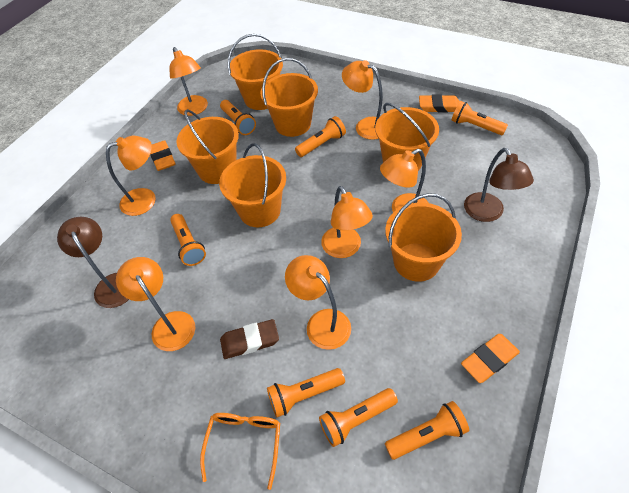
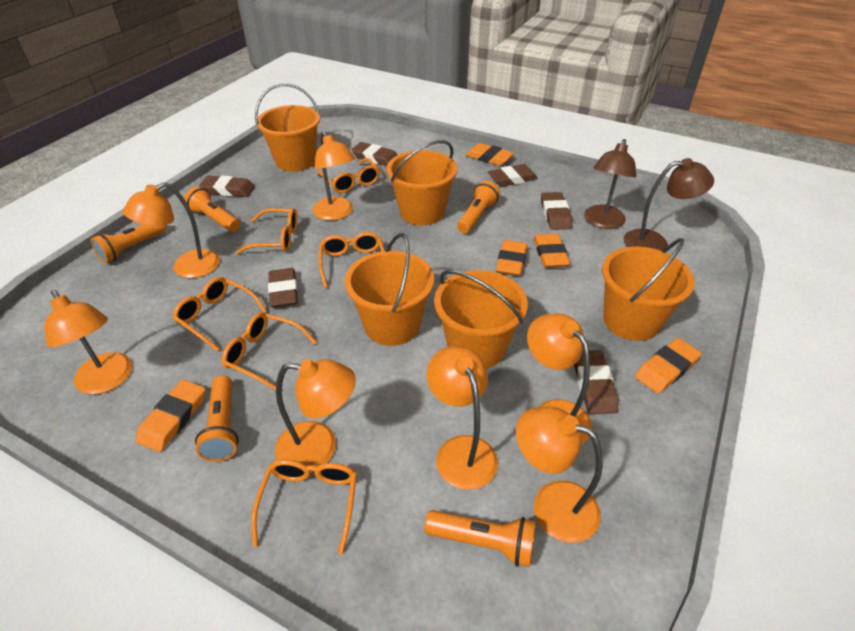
brown eraser: [220,319,279,359] = 1 -> [199,175,255,197] [268,268,298,308] [352,142,397,166] [488,164,538,187] [541,192,572,230] [574,350,618,414] = 6
orange bucket: [177,109,239,184] [219,143,286,227] [228,34,283,110] [260,58,318,137] [375,103,439,171] [385,193,462,282] = 6 -> [255,84,320,172] [344,233,434,346] [386,140,457,225] [434,270,528,368] [602,238,694,341] = 5
orange eraser: [151,140,176,171] [419,95,460,113] [461,334,520,383] = 3 -> [136,379,206,452] [465,143,514,166] [496,240,527,276] [534,233,570,268] [635,338,702,394] = 5
orange flashlight: [170,214,206,266] [220,100,256,135] [267,368,345,417] [295,116,346,157] [319,388,398,447] [385,401,469,460] [451,101,508,135] = 7 -> [91,224,166,263] [184,187,240,232] [195,375,239,462] [424,510,536,567] [457,181,500,233] = 5
orange glasses: [200,413,280,490] = 1 -> [173,277,267,351] [222,312,317,391] [236,208,298,254] [251,459,357,554] [317,158,380,193] [319,232,385,288] = 6

